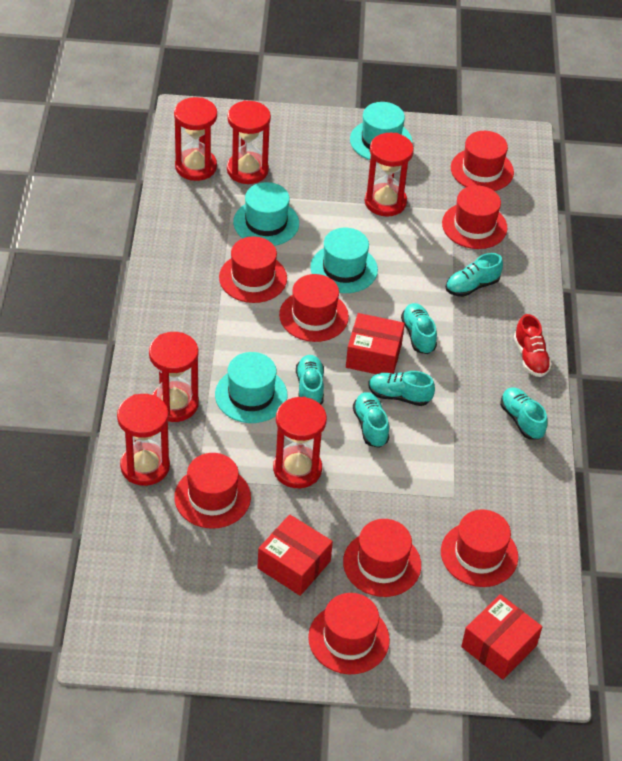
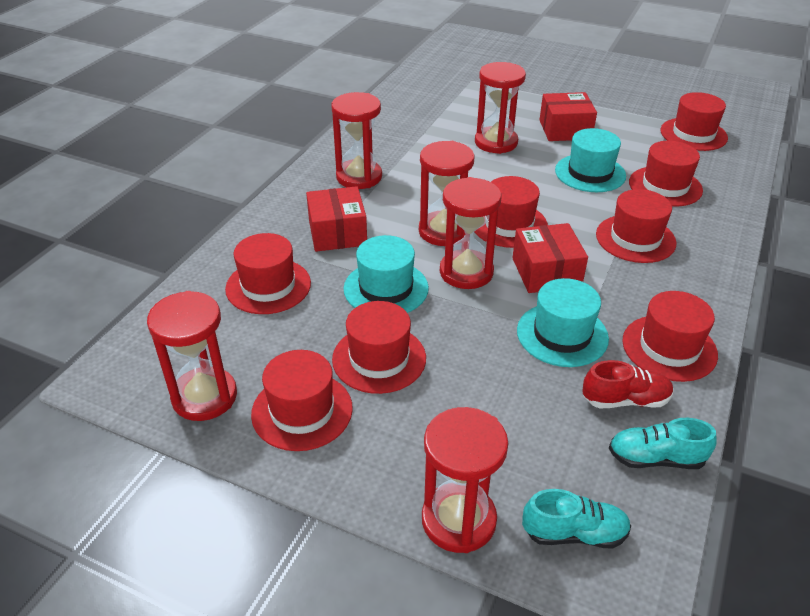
turquoise hat: [215,352,287,423] [233,182,299,246] [310,228,378,293] [350,102,412,160] = 4 -> [344,235,429,313] [517,278,609,367] [555,128,626,192] = 3
turquoise shoe: [296,355,324,405] [353,392,389,448] [368,371,435,406] [401,303,437,354] [446,253,503,297] [500,387,547,440] = 6 -> [522,489,631,548] [609,418,717,469] = 2

